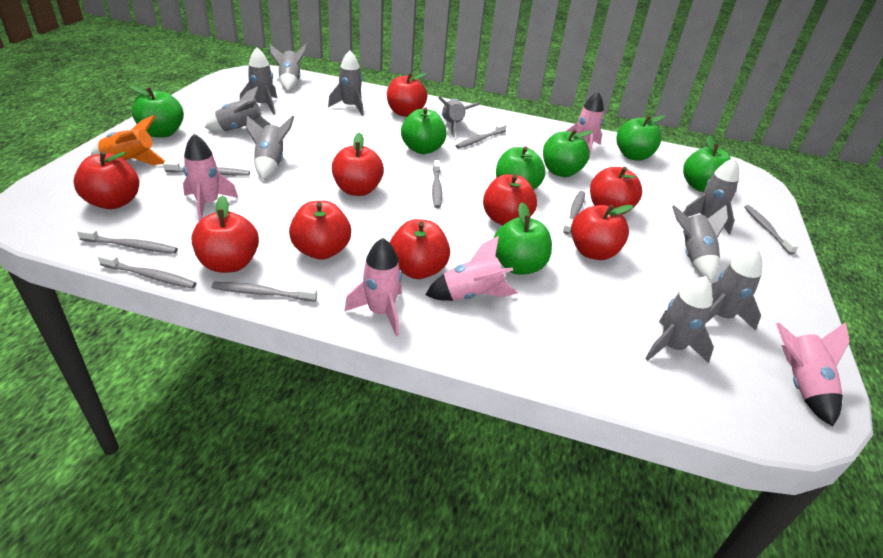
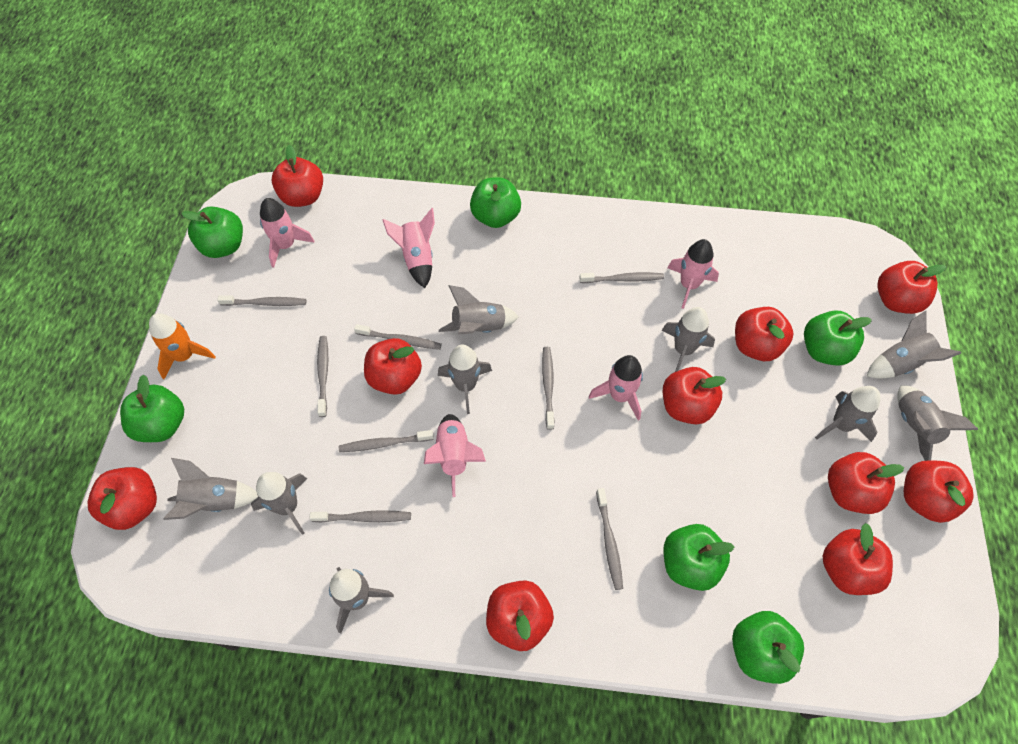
green apple: [130,85,184,138] [401,107,447,154] [494,202,552,275] [496,146,546,190] [543,129,593,177] [616,115,665,161] [683,135,731,192] = 7 -> [120,375,184,442] [181,206,243,258] [470,177,521,228] [663,524,734,591] [732,611,804,684] [804,311,872,366] = 6
grey rocket: [205,86,272,131] [240,47,277,115] [246,116,294,179] [270,43,307,91] [328,50,364,116] [438,96,480,137] [645,276,714,363] [672,205,728,281] [683,158,739,234] [706,248,762,331] = 10 -> [164,458,258,520] [251,472,307,535] [329,567,394,634] [438,345,492,414] [439,285,519,335] [662,307,715,372] [815,386,880,442] [867,310,961,379] [897,385,978,461] = 9
red apple: [74,151,139,209] [192,195,259,273] [289,201,351,260] [332,133,384,196] [387,73,427,117] [390,219,450,279] [483,174,537,226] [571,205,633,260] [590,167,642,215] = 9 -> [88,467,157,530] [272,145,323,207] [364,338,422,395] [486,580,554,651] [663,367,726,424] [735,307,793,361] [822,523,893,595] [828,452,904,514] [877,261,946,314] [904,460,974,523] = 10

